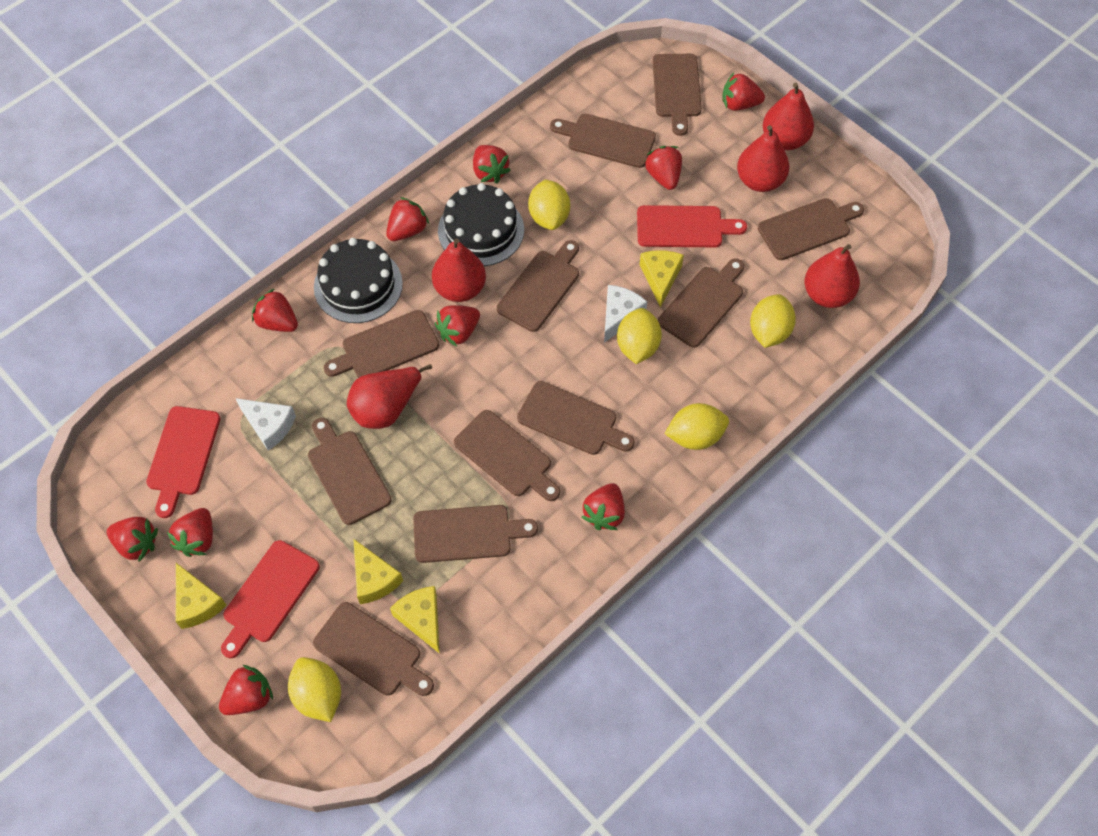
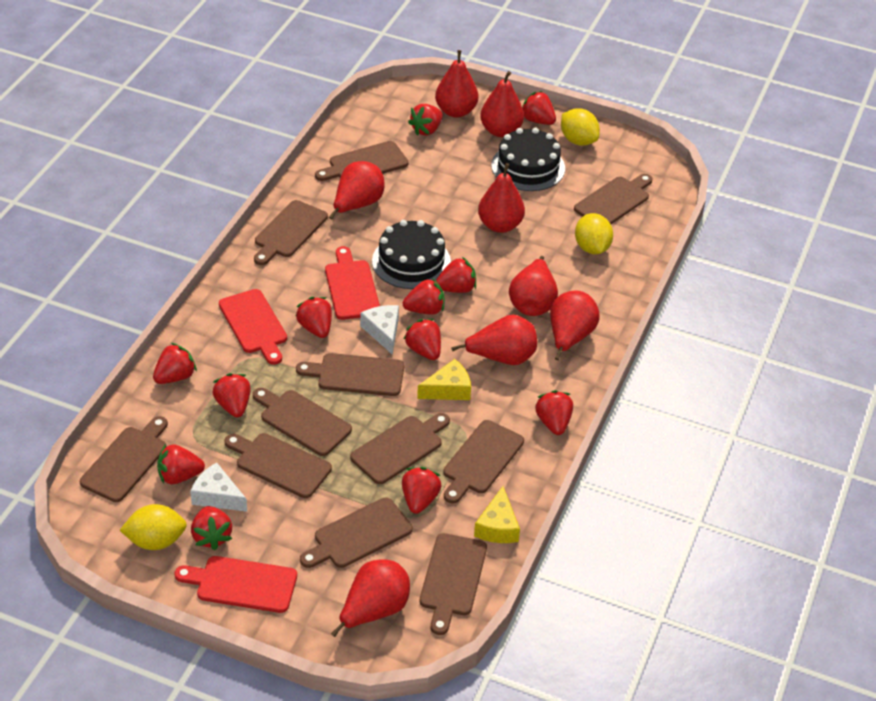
red pear: [347,364,432,429] [432,238,486,302] [737,125,789,192] [763,83,814,150] [805,244,860,308] = 5 -> [329,161,385,220] [331,559,410,637] [435,50,478,118] [451,315,537,365] [478,163,525,233] [480,71,524,137] [509,256,558,316] [550,291,600,360] = 8
red strawberry: [107,517,158,562] [167,508,213,557] [219,665,273,715] [252,289,298,332] [386,197,429,241] [435,305,480,346] [473,145,511,183] [582,483,625,530] [645,146,682,190] [722,72,765,111] = 10 -> [153,343,197,384] [157,444,205,484] [191,506,232,550] [212,373,251,417] [296,297,332,338] [402,467,441,514] [403,278,445,315] [403,319,441,360] [408,104,443,136] [436,257,476,293] [522,91,556,125] [535,390,573,435] = 12
yellow cheese: [176,563,227,629] [353,539,403,604] [390,586,440,654] [639,250,684,308] = 4 -> [417,359,471,400] [474,486,520,543] = 2
yellow lemon: [288,657,341,722] [528,179,570,230] [617,308,662,364] [664,403,729,450] [750,294,796,348] = 5 -> [120,504,187,550] [561,108,600,146] [575,213,613,254] = 3

